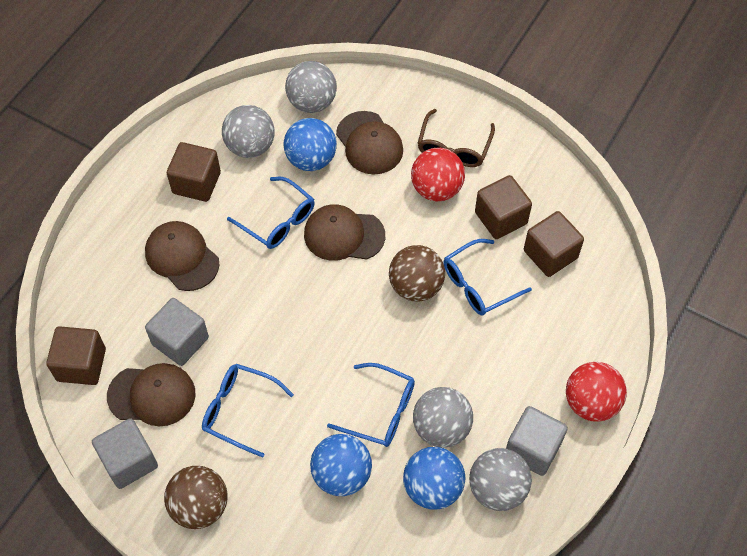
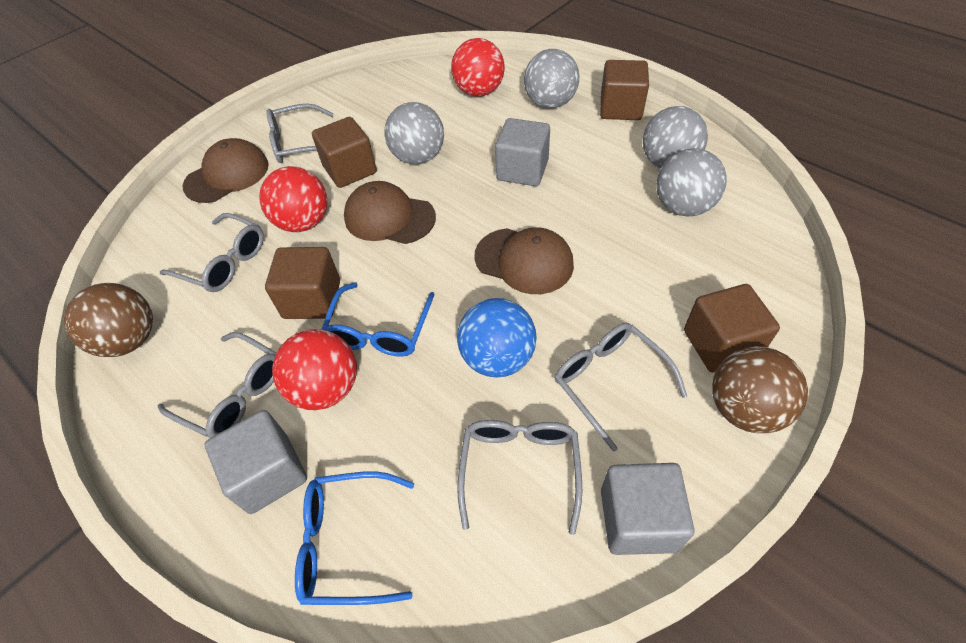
blue ball: [283,118,337,171] [310,434,372,496] [403,447,465,510] = 3 -> [457,298,537,378] = 1
blue glasses: [202,364,294,458] [227,177,315,249] [327,363,415,447] [443,239,532,315] = 4 -> [295,471,414,605] [321,282,435,357] = 2
brown cap: [107,363,195,426] [145,221,219,291] [304,204,385,261] [336,111,403,174] = 4 -> [182,138,269,203] [344,181,436,244] [474,227,574,294] = 3
brown glasses: [417,109,495,167] = 1 -> none = 0
grey glasses: none = 0 -> [157,332,276,438] [160,213,264,292] [266,103,333,163] [457,420,582,535] [555,323,687,452] = 5
red ball: [411,147,465,202] [566,362,627,422] = 2 -> [259,166,327,232] [272,329,357,410] [451,38,505,96] = 3

